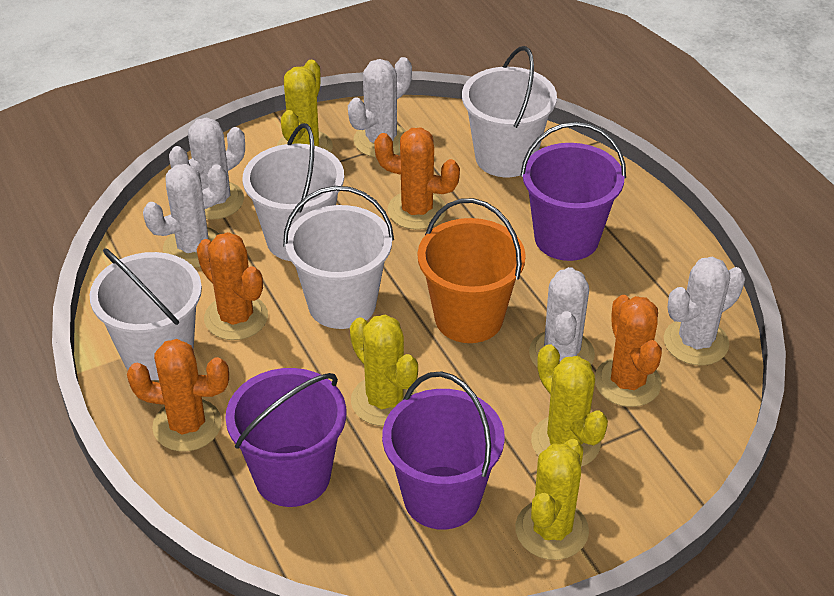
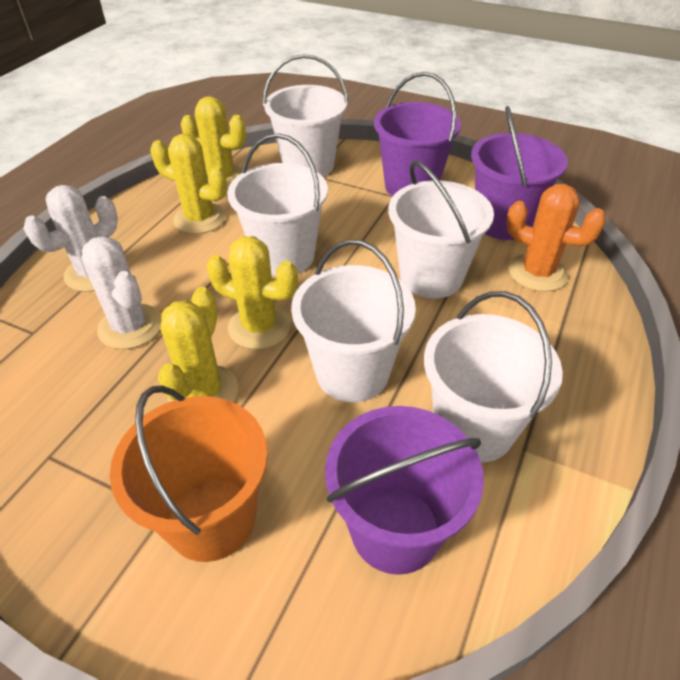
orange cactus: [127,339,229,452] [197,232,268,340] [374,128,460,230] [595,295,662,407] = 4 -> [506,184,606,292] = 1
white bucket: [90,248,202,380] [243,123,344,261] [283,186,394,329] [462,46,557,177] = 4 -> [227,133,328,276] [263,54,348,177] [291,239,416,402] [388,160,494,298] [424,291,563,463] = 5
white cactus: [143,164,227,268] [169,117,245,220] [348,57,412,157] [529,267,595,367] [664,257,745,366] = 5 -> [23,185,118,292] [82,236,162,349] = 2

